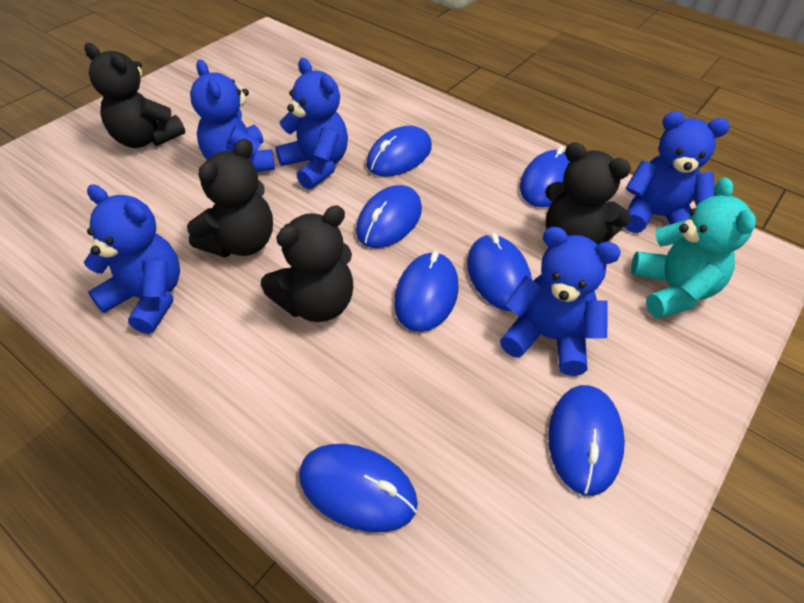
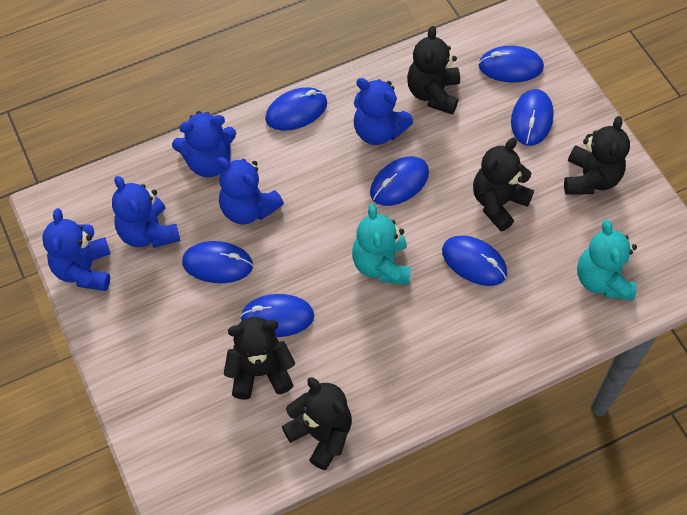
black teddy bear: [84,43,185,148] [187,138,273,257] [261,206,353,322] [545,142,631,244] = 4 -> [224,317,295,400] [282,377,352,470] [407,26,460,114] [473,138,534,231] [564,116,630,195] = 5
turquoise teddy bear: [631,177,756,319] = 1 -> [352,204,411,285] [577,219,637,300] = 2

